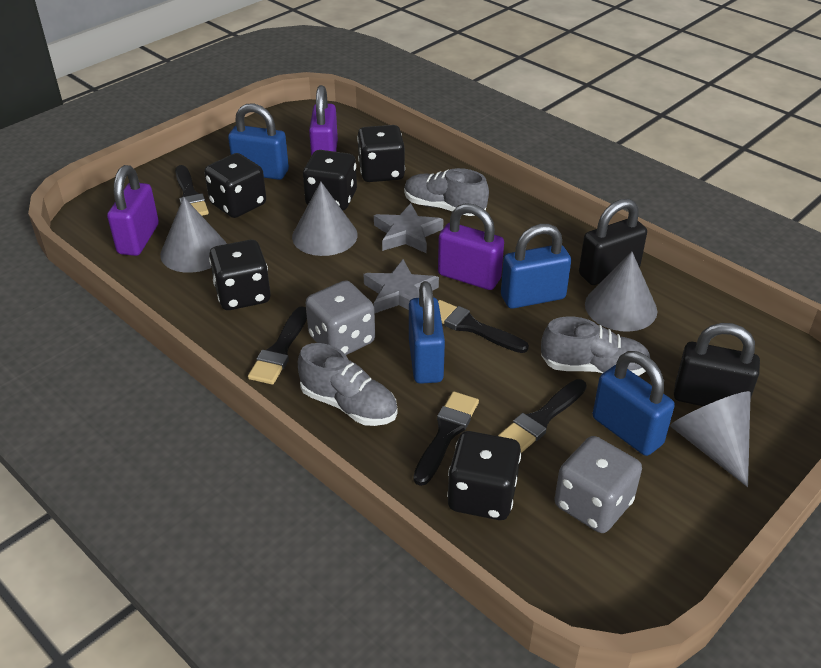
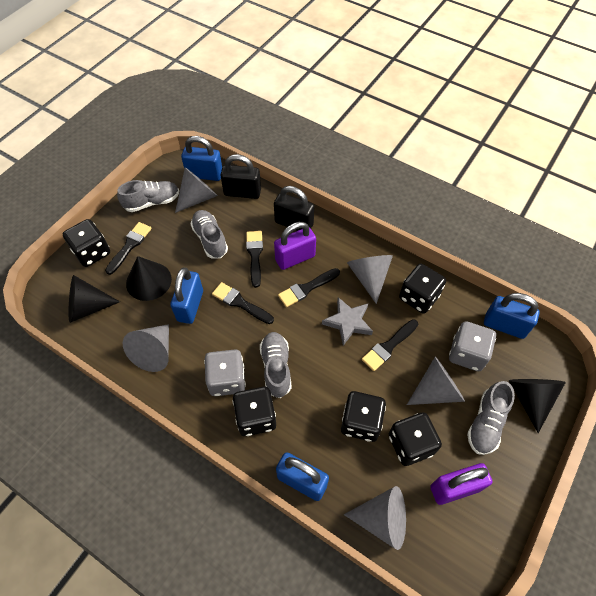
black cone: none = 0 -> [69,275,120,323] [126,256,172,301] [509,379,566,433] = 3
grey cone: [160,197,227,273] [292,182,358,256] [585,252,657,332] [670,391,751,487] = 4 -> [123,324,169,372] [175,167,218,213] [344,486,406,550] [347,255,393,304] [407,357,465,405] = 5
grey shoe: [298,343,397,426] [404,168,489,216] [541,317,650,376] = 3 -> [117,180,179,212] [191,210,228,259] [260,332,292,398] [467,381,515,455] = 4
grey star: [364,259,439,313] [374,203,444,254] = 2 -> [322,297,373,346] = 1
purple padlock: [107,165,159,256] [309,85,338,156] [438,203,504,290] = 3 -> [274,222,316,270] [430,463,493,505] = 2

